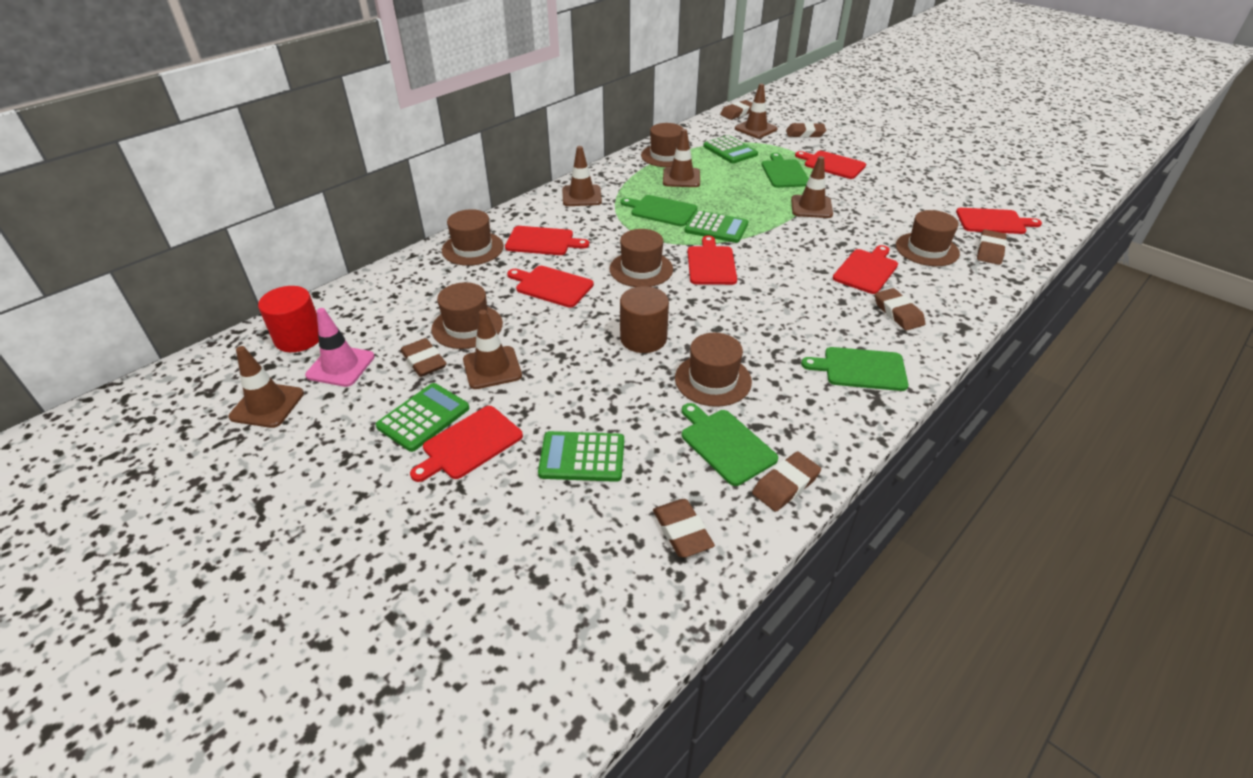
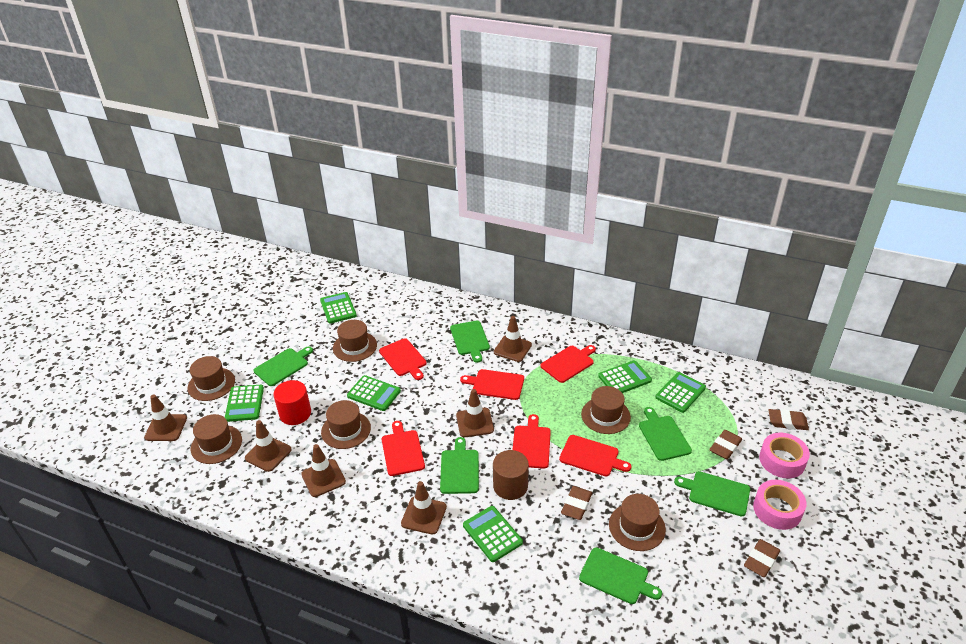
brown eraser: [401,338,447,377] [653,499,715,558] [720,100,752,120] [752,451,821,512] [786,122,826,138] [875,288,925,331] [977,230,1007,265] = 7 -> [561,486,592,520] [709,430,742,460] [744,539,780,577] [769,409,809,430] = 4
green calculator: [376,383,469,452] [538,431,624,482] [684,210,748,243] [703,135,758,163] = 4 -> [225,385,264,422] [320,292,357,324] [347,375,401,411] [463,506,523,562] [598,361,652,393] [656,372,706,413] = 6
green cutting board: [620,195,697,226] [682,403,778,486] [761,153,809,188] [801,347,908,391] = 4 -> [254,346,313,386] [440,437,479,494] [450,321,490,363] [579,547,662,604] [639,407,692,461] [674,471,750,516] = 6
pink tape: none = 0 -> [753,480,806,530] [759,433,810,478] = 2
pink traffic cone: [305,308,375,387] = 1 -> none = 0
red cutting board: [410,406,523,482] [505,226,589,255] [507,266,594,308] [688,236,737,285] [795,151,866,179] [833,245,898,294] [956,208,1042,234] = 7 -> [379,338,427,380] [382,421,425,476] [460,369,524,400] [512,414,551,469] [541,345,596,383] [559,435,631,476] = 6

